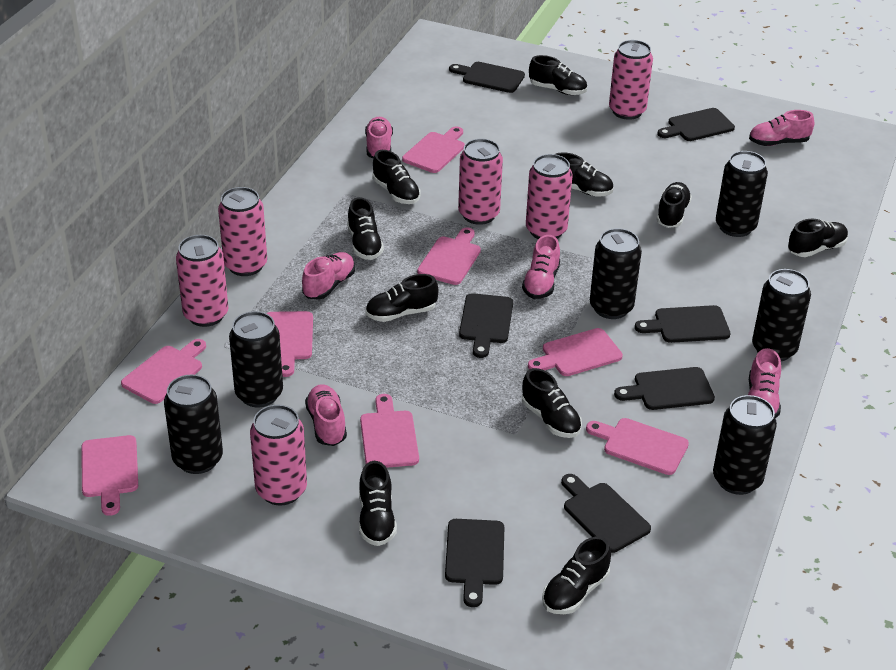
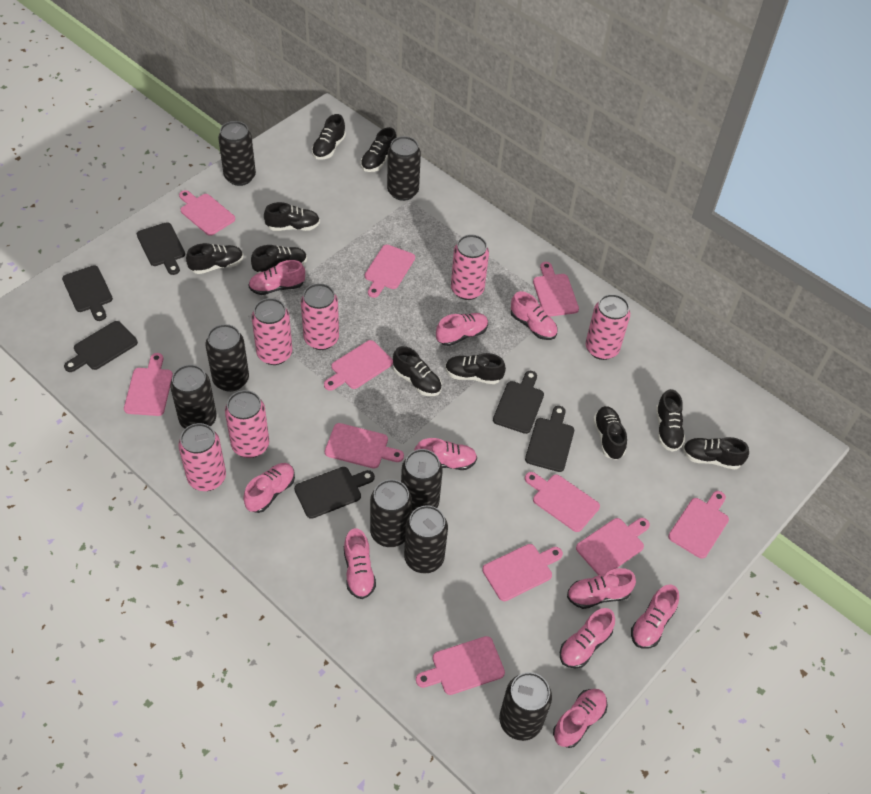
black can: [164,374,223,474] [229,311,283,407] [590,228,642,319] [713,395,777,495] [716,151,768,237] [752,269,811,361] = 6 -> [170,364,217,429] [206,324,249,392] [218,121,256,186] [370,479,412,547] [387,136,421,201] [401,449,443,514] [404,505,448,573] [499,672,552,741] = 8
black cutting board: [445,519,504,607] [449,62,525,93] [459,293,513,358] [561,474,651,553] [614,367,715,410] [635,305,730,343] [657,108,735,141] = 7 -> [62,265,113,321] [64,321,138,372] [137,222,185,275] [294,467,375,519] [493,371,544,434] [525,406,574,472] = 6
pink cutting board: [81,435,138,516] [121,339,206,404] [266,311,313,377] [360,394,419,468] [402,126,465,173] [417,227,481,285] [528,328,623,376] [586,418,689,475] = 8 -> [124,353,173,416] [179,190,235,236] [324,340,393,391] [325,423,404,469] [365,245,415,298] [416,636,505,695] [482,544,563,601] [525,472,600,532] [533,262,579,317] [576,518,650,575] [668,491,729,559] = 11
pink shoe: [302,252,355,300] [305,384,347,446] [365,117,393,158] [522,235,560,299] [748,348,781,418] [749,110,814,146] = 6 -> [243,463,295,513] [248,260,305,295] [344,528,376,599] [414,438,477,470] [436,313,488,346] [511,291,558,340] [553,689,608,748] [560,608,615,668] [567,568,636,609] [631,585,679,649] = 10

